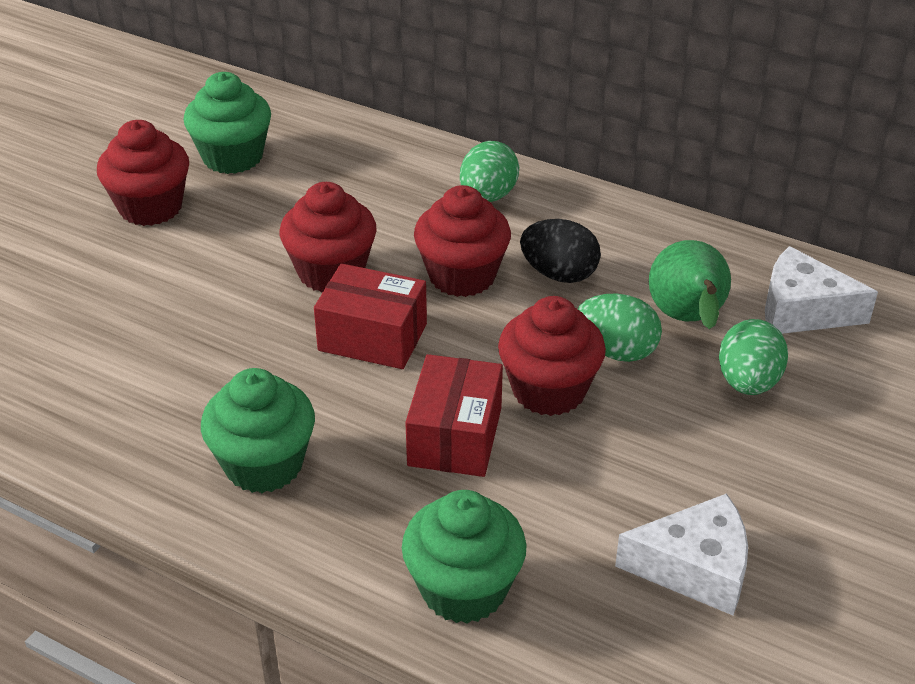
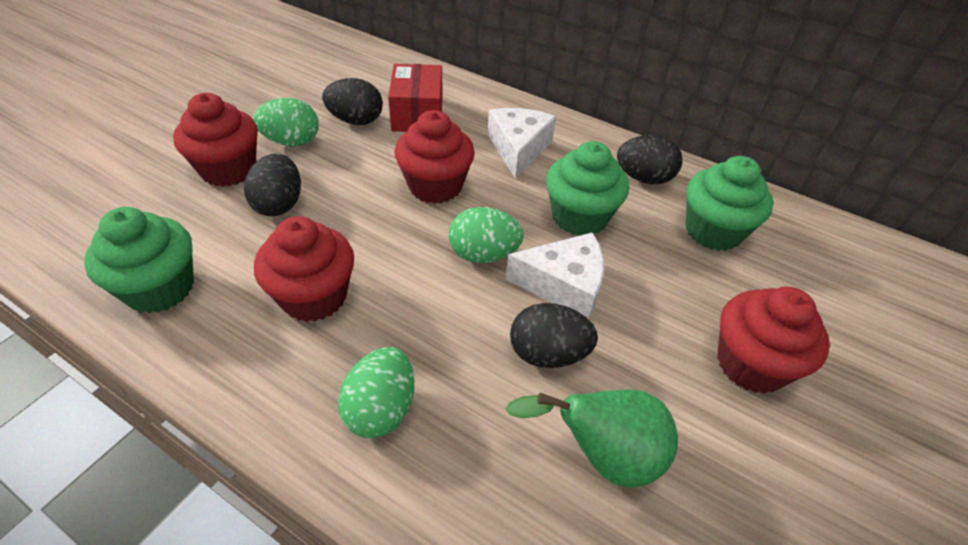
black egg: [520,219,601,283] = 1 -> [244,154,301,216] [322,78,383,125] [510,303,598,368] [617,135,682,184] = 4
red box: [314,263,427,369] [405,354,503,477] = 2 -> [388,64,443,132] = 1

